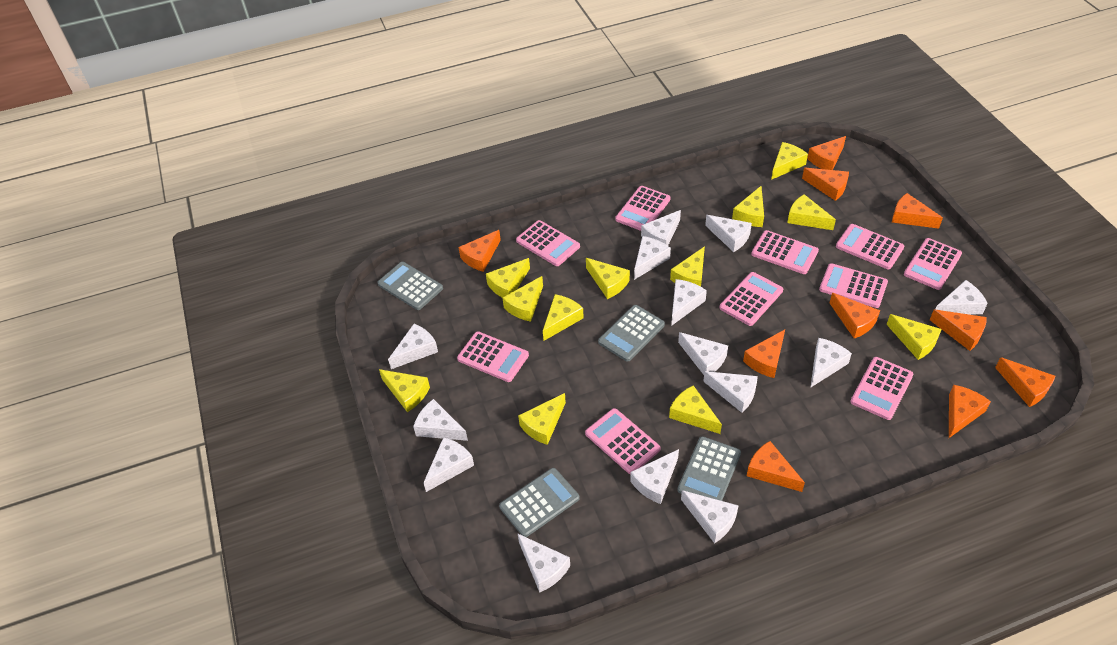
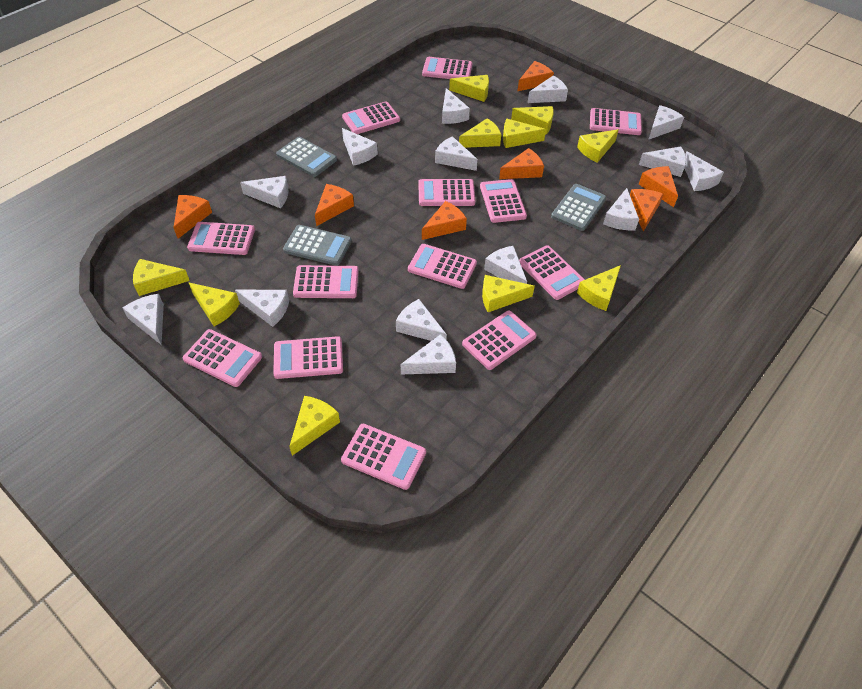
grey calculator: [377,262,443,310] [499,468,580,537] [598,305,665,362] [677,436,741,501] = 4 -> [276,137,337,177] [283,225,352,266] [551,184,606,231] = 3
orange cheese: [459,230,501,272] [743,330,785,378] [747,441,805,492] [802,168,849,201] [807,136,846,170] [830,293,880,338] [892,193,943,229] [930,310,987,351] [949,385,991,438] [995,357,1056,407] = 10 -> [174,195,212,239] [315,184,354,226] [422,201,467,240] [499,148,544,179] [517,61,554,92] [630,189,663,232] [639,166,678,207] = 7
pink calculator: [457,331,529,382] [516,220,580,266] [585,408,661,474] [615,186,671,231] [719,272,783,326] [751,230,819,274] [819,263,888,308] [836,224,904,269] [850,357,913,420] [904,238,962,290] = 10 -> [183,329,262,387] [187,222,255,255] [273,336,343,379] [293,265,359,298] [341,424,426,490] [342,101,400,134] [408,244,477,289] [418,179,475,206] [422,57,472,79] [462,310,537,370] [480,179,527,223] [519,245,585,300] [590,108,642,135] = 13
yellow cheese: [379,369,430,412] [486,258,530,298] [503,276,543,322] [518,393,566,445] [543,294,584,341] [586,258,630,299] [669,385,722,434] [670,246,705,286] [732,186,764,227] [771,142,808,180] [787,194,836,230] [886,314,942,360] = 12 -> [133,259,190,296] [189,283,240,326] [289,396,340,456] [449,75,489,102] [459,118,501,148] [482,275,535,312] [503,119,546,148] [511,106,554,135] [577,129,619,163] [577,265,621,311] = 10

